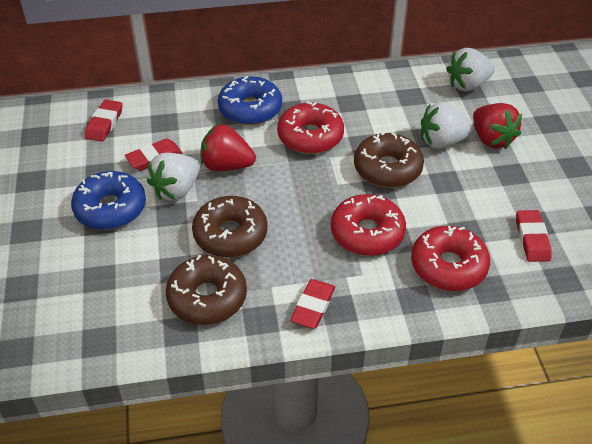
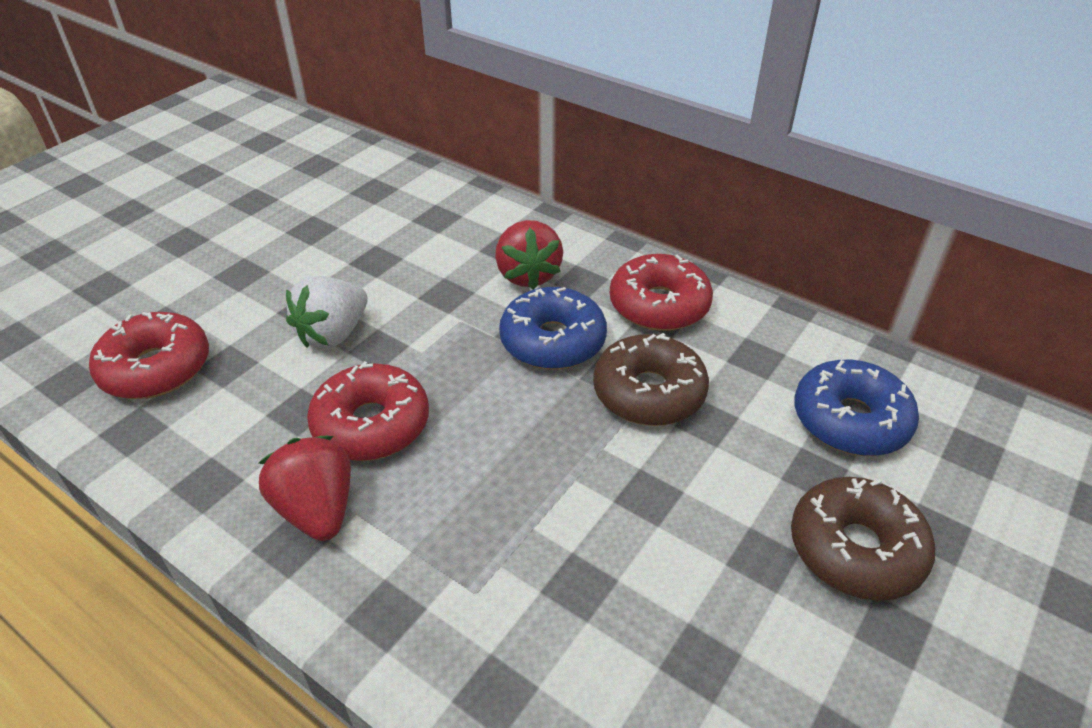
brown donut: [166,254,247,325] [192,196,268,257] [354,131,424,187] = 3 -> [593,333,709,426] [791,477,935,601] = 2
red eraser: [85,99,123,142] [125,138,183,171] [290,279,335,329] [516,210,552,262] = 4 -> none = 0
white strawberry: [147,153,200,201] [421,102,474,149] [446,48,495,92] = 3 -> [286,276,368,348] = 1

